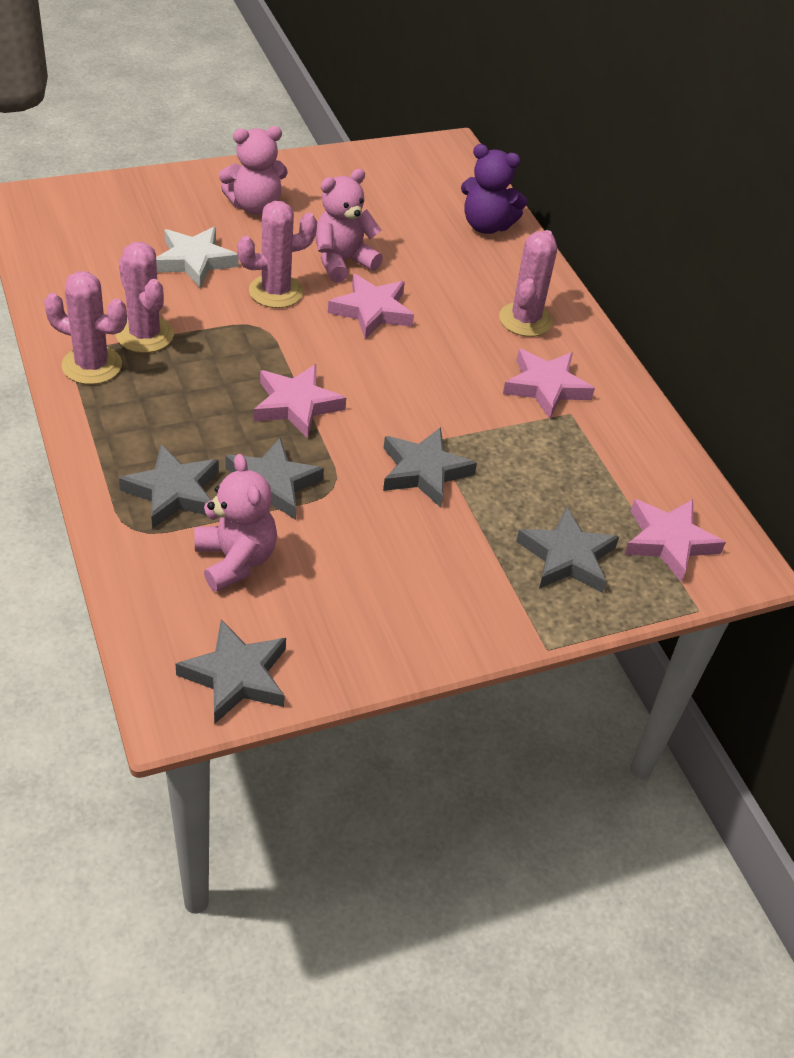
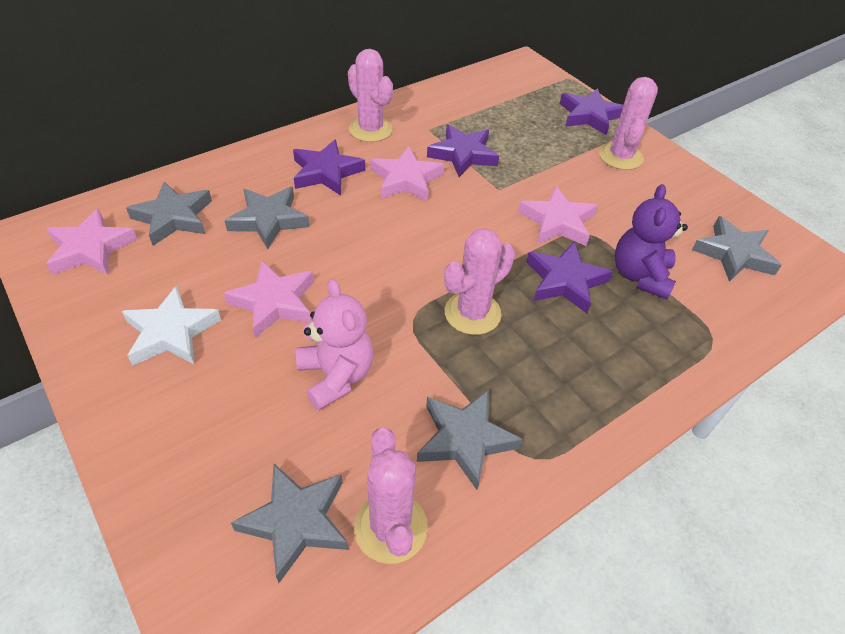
pink teddy bear: [195,454,277,592] [219,126,288,214] [316,169,383,282] = 3 -> [296,279,373,411] = 1
purple star: none = 0 -> [293,139,365,195] [427,124,499,177] [526,242,613,313] [560,88,623,135] = 4

